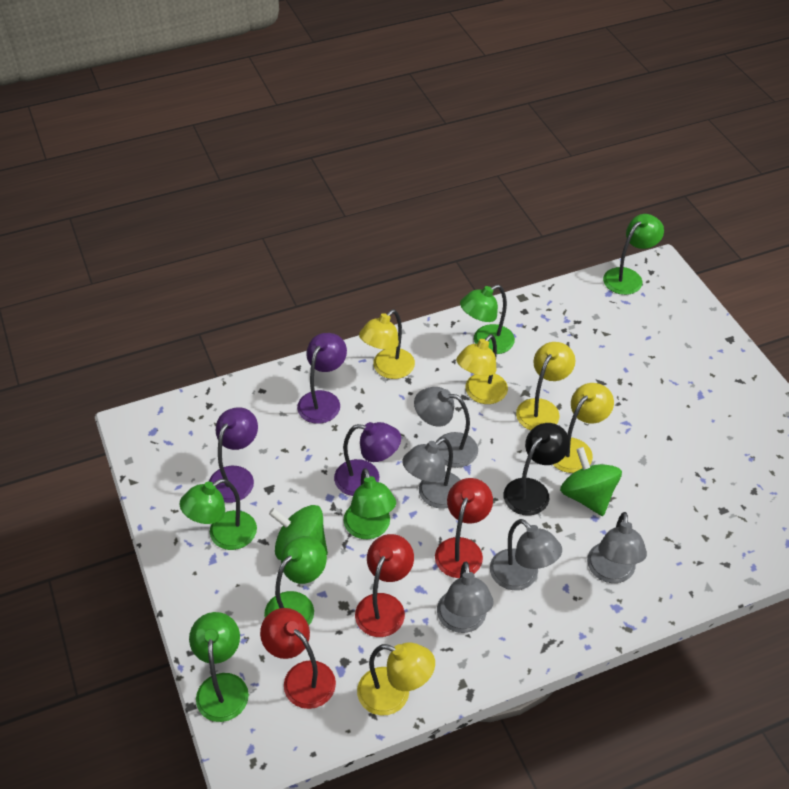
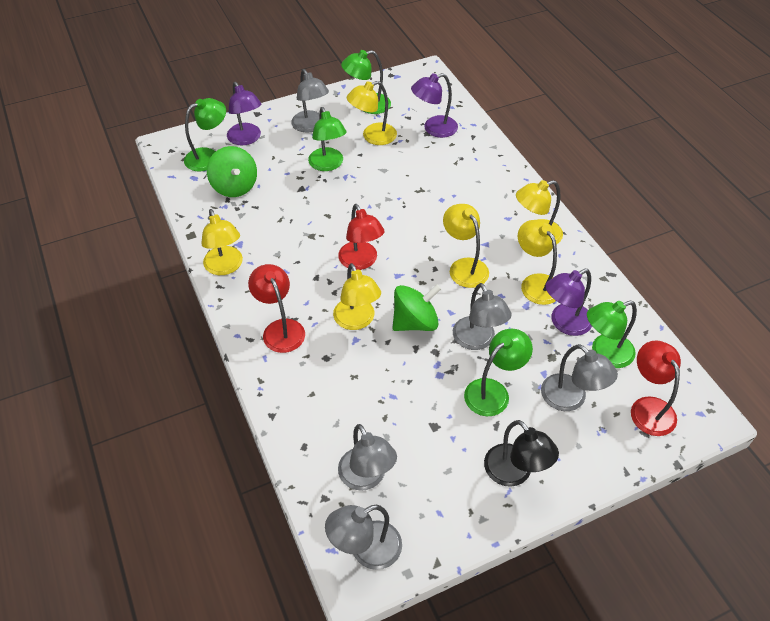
green lamp: [180,479,257,550] [189,612,249,722] [264,536,327,626] [343,468,396,539] [460,285,515,354] [603,214,664,295] = 6 -> [184,98,226,171] [308,107,347,171] [341,50,391,114] [464,329,533,416] [587,301,637,368] = 5
yellow lamp: [357,643,435,715] [359,309,415,379] [456,334,508,404] [516,342,575,430] [552,383,614,473] = 5 -> [201,209,243,275] [333,263,381,330] [347,81,397,145] [443,204,489,288] [516,180,563,245] [518,220,557,305] = 6

